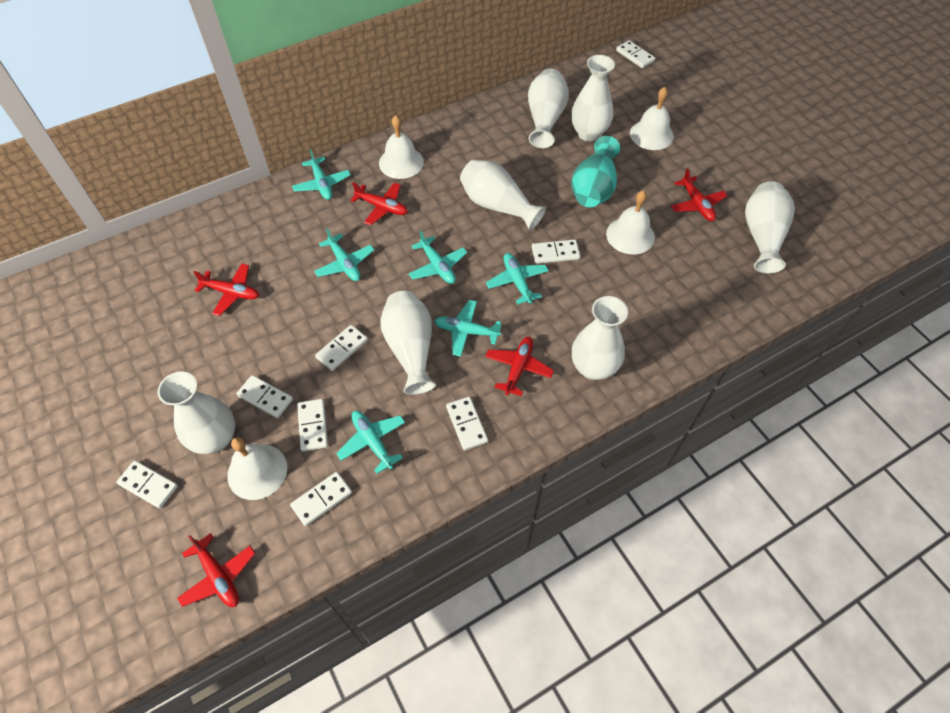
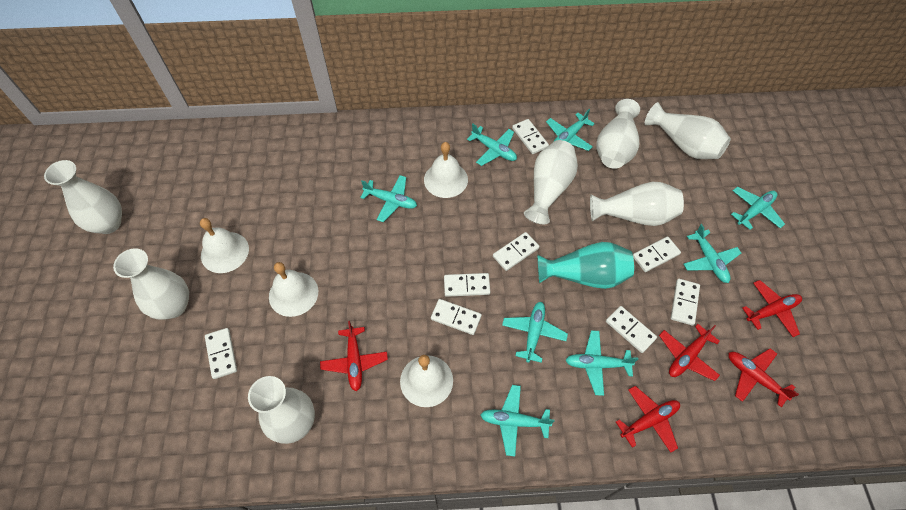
turquoise plane: [292,149,351,200] [314,228,374,281] [336,411,405,474] [409,230,467,284] [434,300,502,357] [486,253,549,305] = 6 -> [360,175,417,222] [467,124,517,166] [480,385,554,457] [502,302,568,363] [546,109,595,151] [565,330,638,396] [684,224,741,283] [731,187,785,230] = 8

